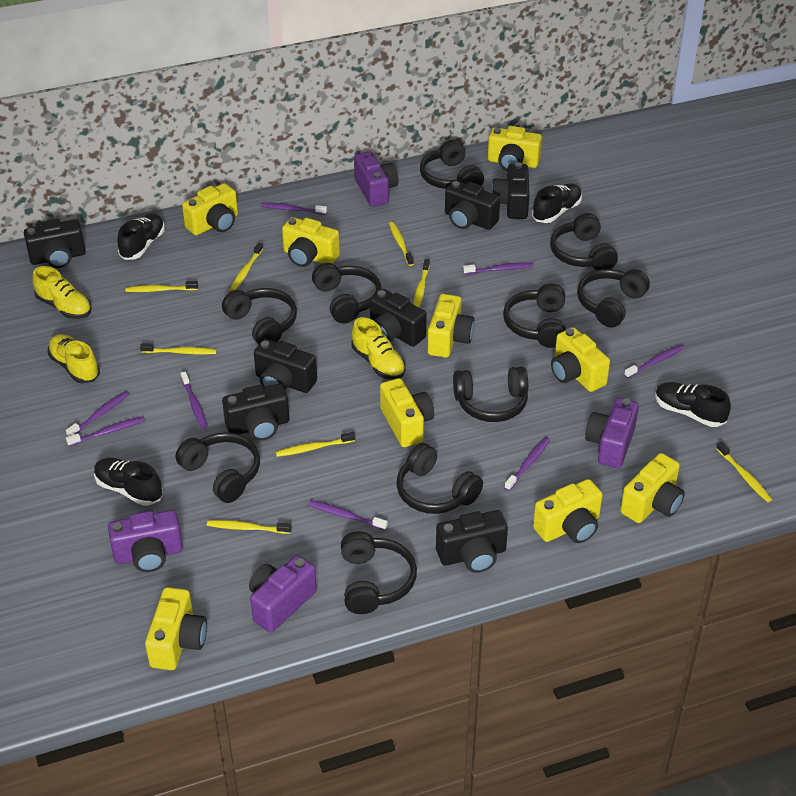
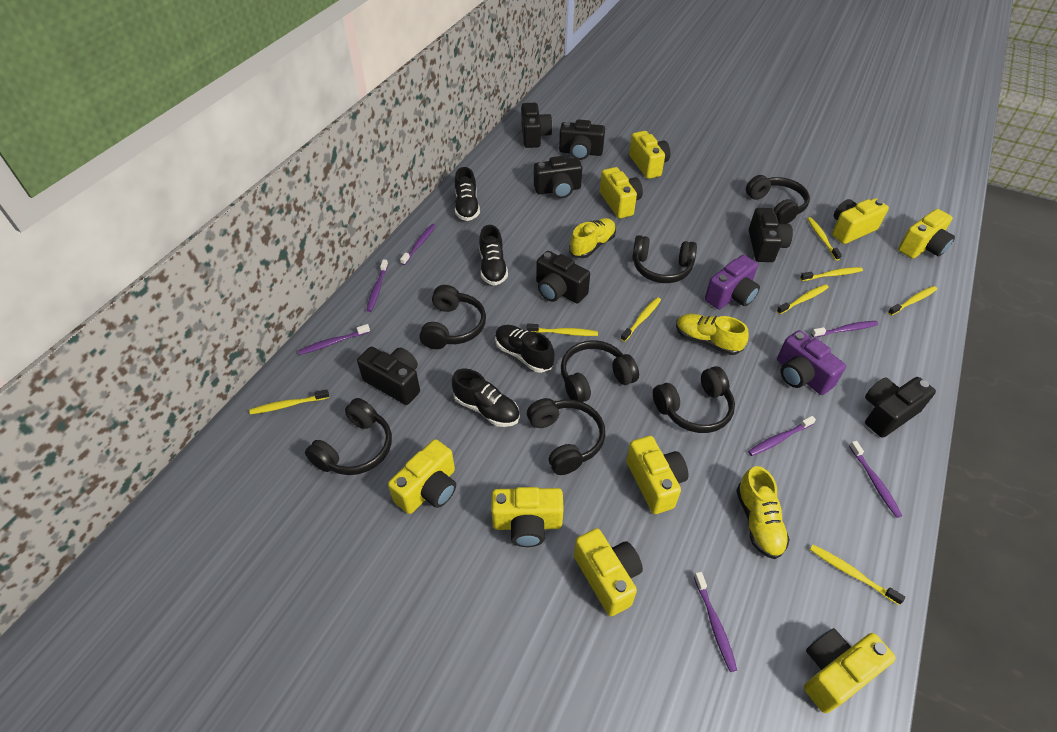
black headphones: [175,432,260,503] [222,288,297,344] [312,263,381,323] [341,531,417,614] [396,443,483,514] [420,140,484,189] [453,366,528,422] [503,283,566,348] [550,213,618,270] [577,269,650,327] = 10 -> [305,398,392,475] [419,285,486,349] [527,398,605,475] [561,340,639,402] [632,235,697,283] [653,366,735,433] [746,175,810,224] = 7
purple camera: [108,510,183,572] [249,555,317,633] [354,151,399,207] [585,398,639,468] = 4 -> [705,255,760,309] [777,330,846,395] = 2
purple toothbrush: [66,391,129,436] [66,416,145,446] [181,371,208,429] [261,202,327,215] [308,500,388,530] [463,262,533,274] [505,437,550,491] [624,344,685,378] = 8 -> [298,324,370,355] [366,259,388,312] [400,224,436,265] [694,572,737,672] [748,416,816,456] [811,321,878,338] [849,441,902,518] = 7

